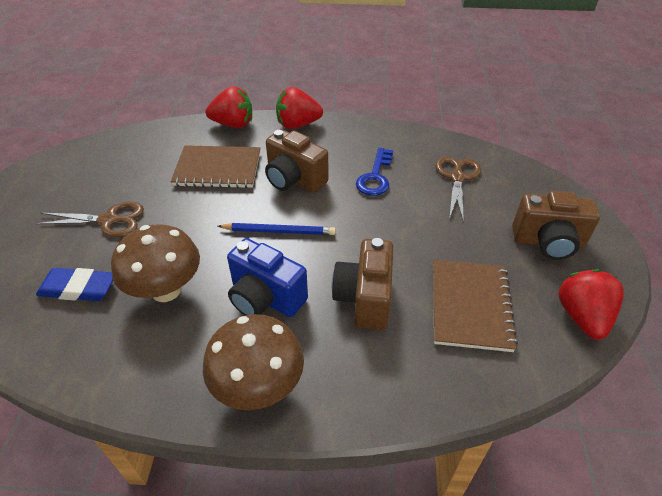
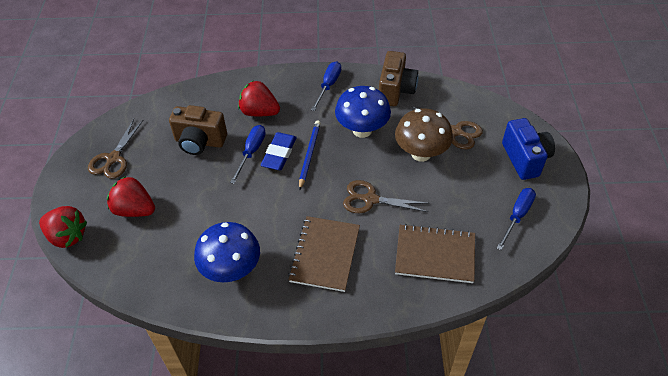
blue key: [356,148,393,196] = 1 -> none = 0
blue mushroom: none = 0 -> [194,222,260,282] [335,86,391,138] = 2
blue screwdriver: none = 0 -> [230,125,266,184] [311,61,341,111] [497,188,536,250] = 3
brown camera: [265,129,328,193] [332,238,393,330] [512,191,600,260] = 3 -> [169,105,227,155] [379,51,418,106] = 2
brown mushroom: [111,224,200,302] [203,314,304,410] = 2 -> [395,108,453,162] = 1
brown scissors: [35,201,144,237] [435,156,481,222] = 2 -> [88,119,143,179] [343,180,429,213] [406,106,483,149] = 3

